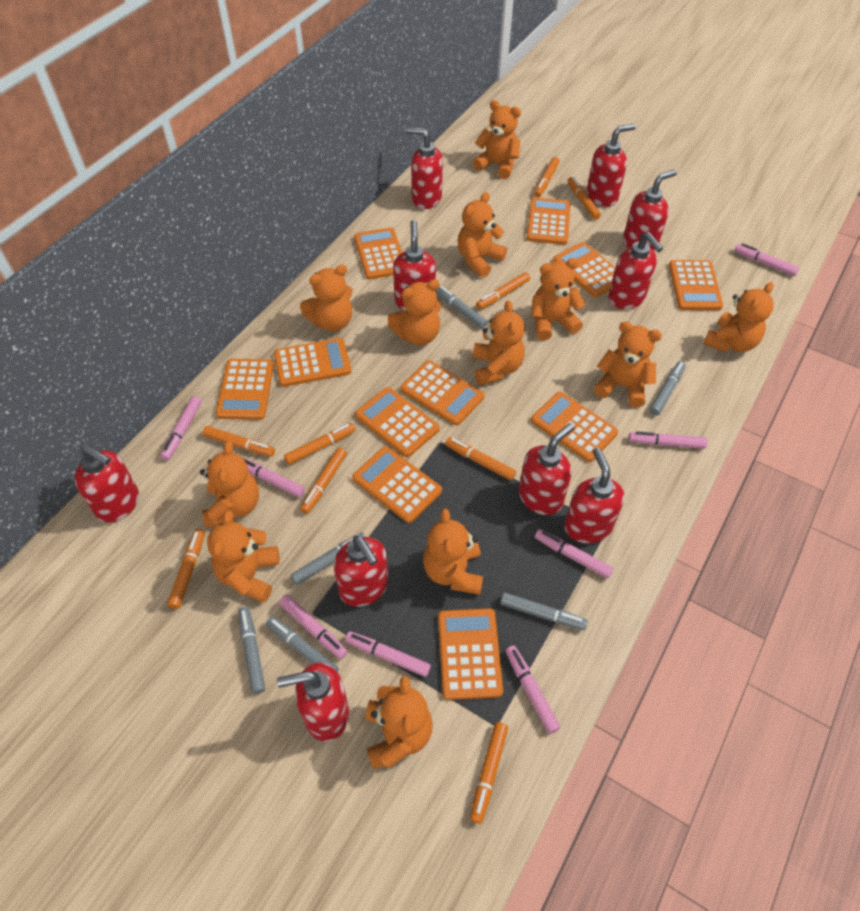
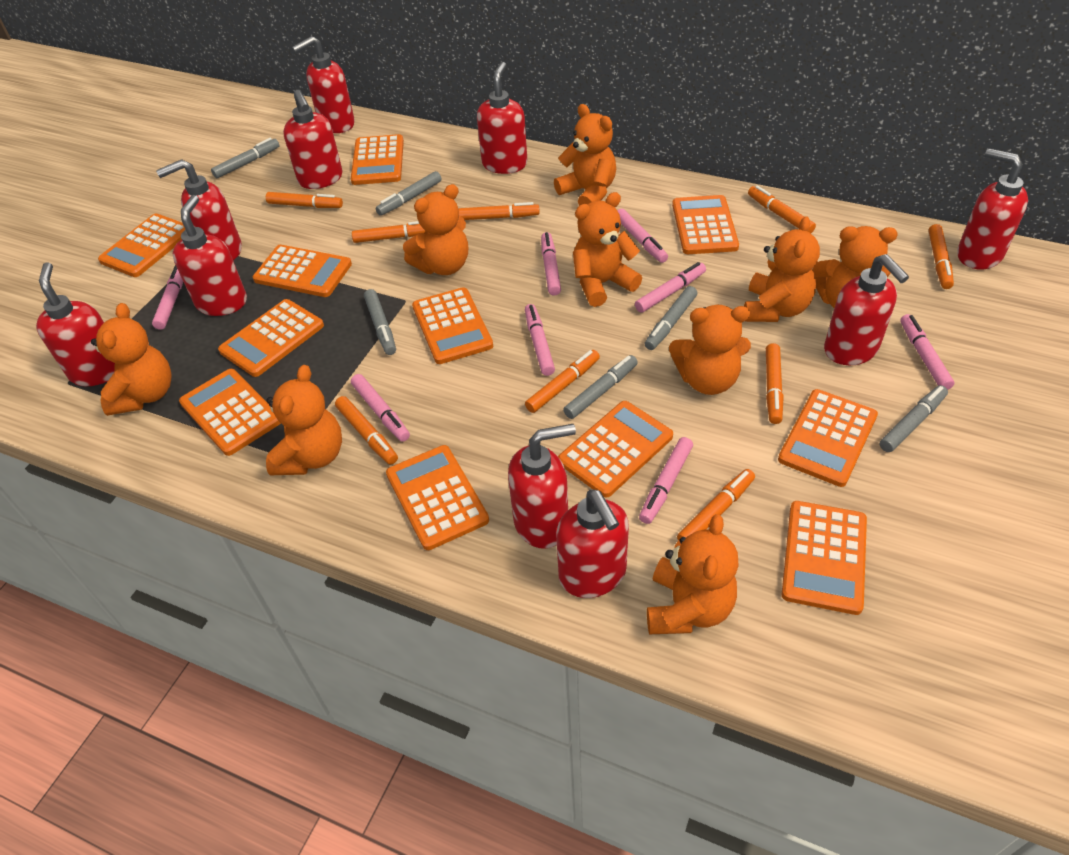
orange teddy bear: [200,441,259,528] [207,510,279,603] [300,265,353,331] [365,676,433,769] [388,279,441,345] [423,509,483,595] [457,192,507,278] [473,100,521,179] [473,300,525,385] [531,258,585,340] [594,321,662,408] [704,282,774,352] = 12 -> [91,303,172,416] [266,365,342,475] [403,184,468,275] [554,104,616,206] [573,192,642,307] [647,514,739,634] [669,305,751,395] [744,216,820,322] [813,226,898,308] = 9

